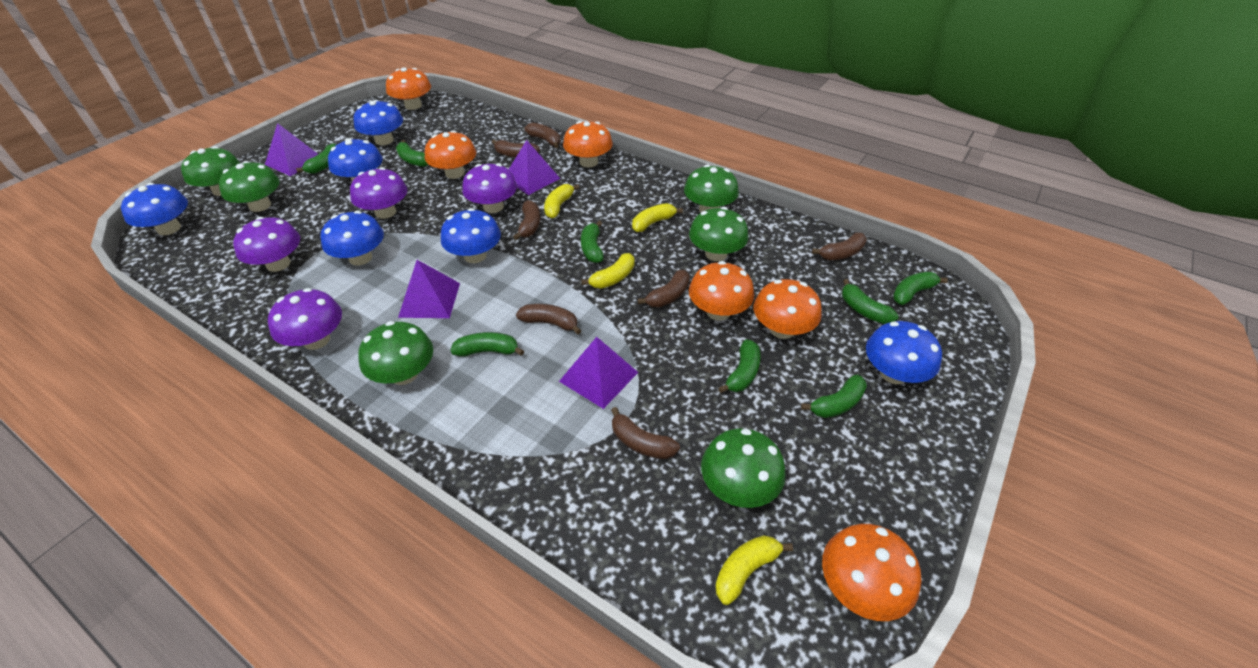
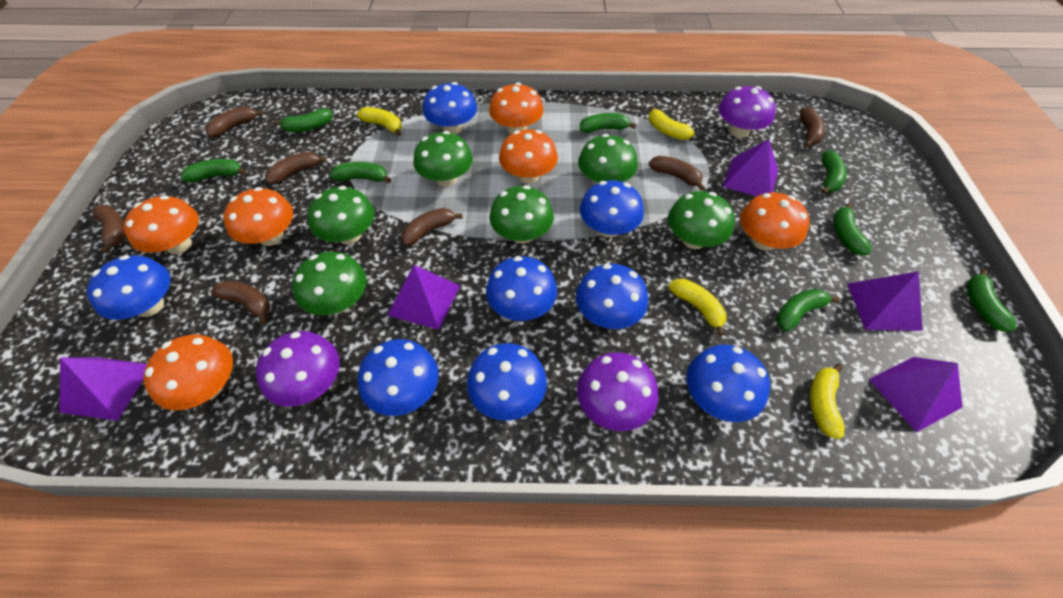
blue mushroom: [121,183,188,235] [320,211,384,265] [328,138,383,181] [353,100,403,145] [441,208,501,263] [866,321,942,384] = 6 -> [87,255,170,320] [358,339,439,416] [423,82,477,134] [467,343,547,421] [486,256,557,321] [576,264,648,329] [580,180,644,238] [686,345,770,422] = 8
purple mushroom: [233,217,300,272] [268,288,342,350] [350,167,407,219] [462,163,517,213] = 4 -> [256,331,340,407] [577,352,658,431] [718,86,776,138] = 3
purple pyramid: [265,123,318,176] [398,260,460,318] [508,140,560,195] [559,337,638,409] = 4 -> [59,357,147,421] [387,265,460,330] [723,139,778,196] [847,271,923,331] [869,357,963,432] = 5

